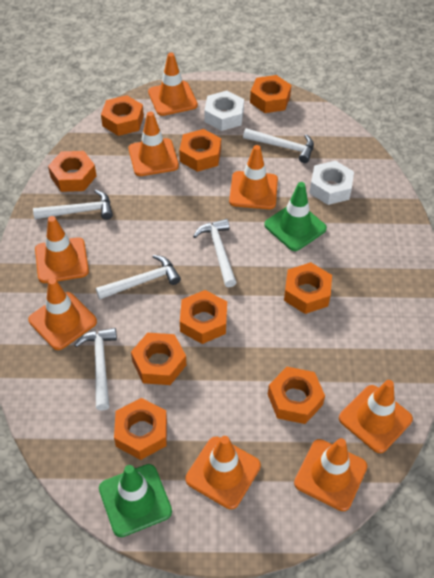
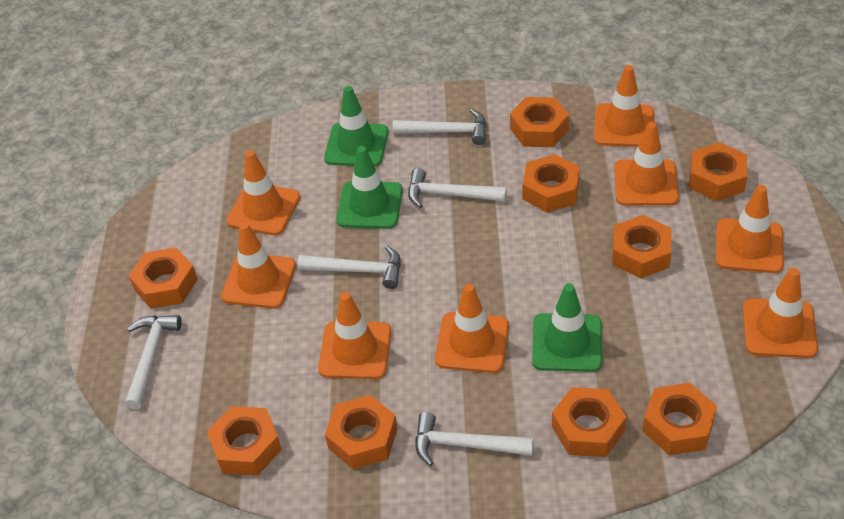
green traffic cone: [99,464,172,537] [264,182,327,251] = 2 -> [324,86,389,167] [336,146,403,229] [532,283,602,372] = 3
white nut: [205,91,244,131] [310,161,354,205] = 2 -> none = 0

